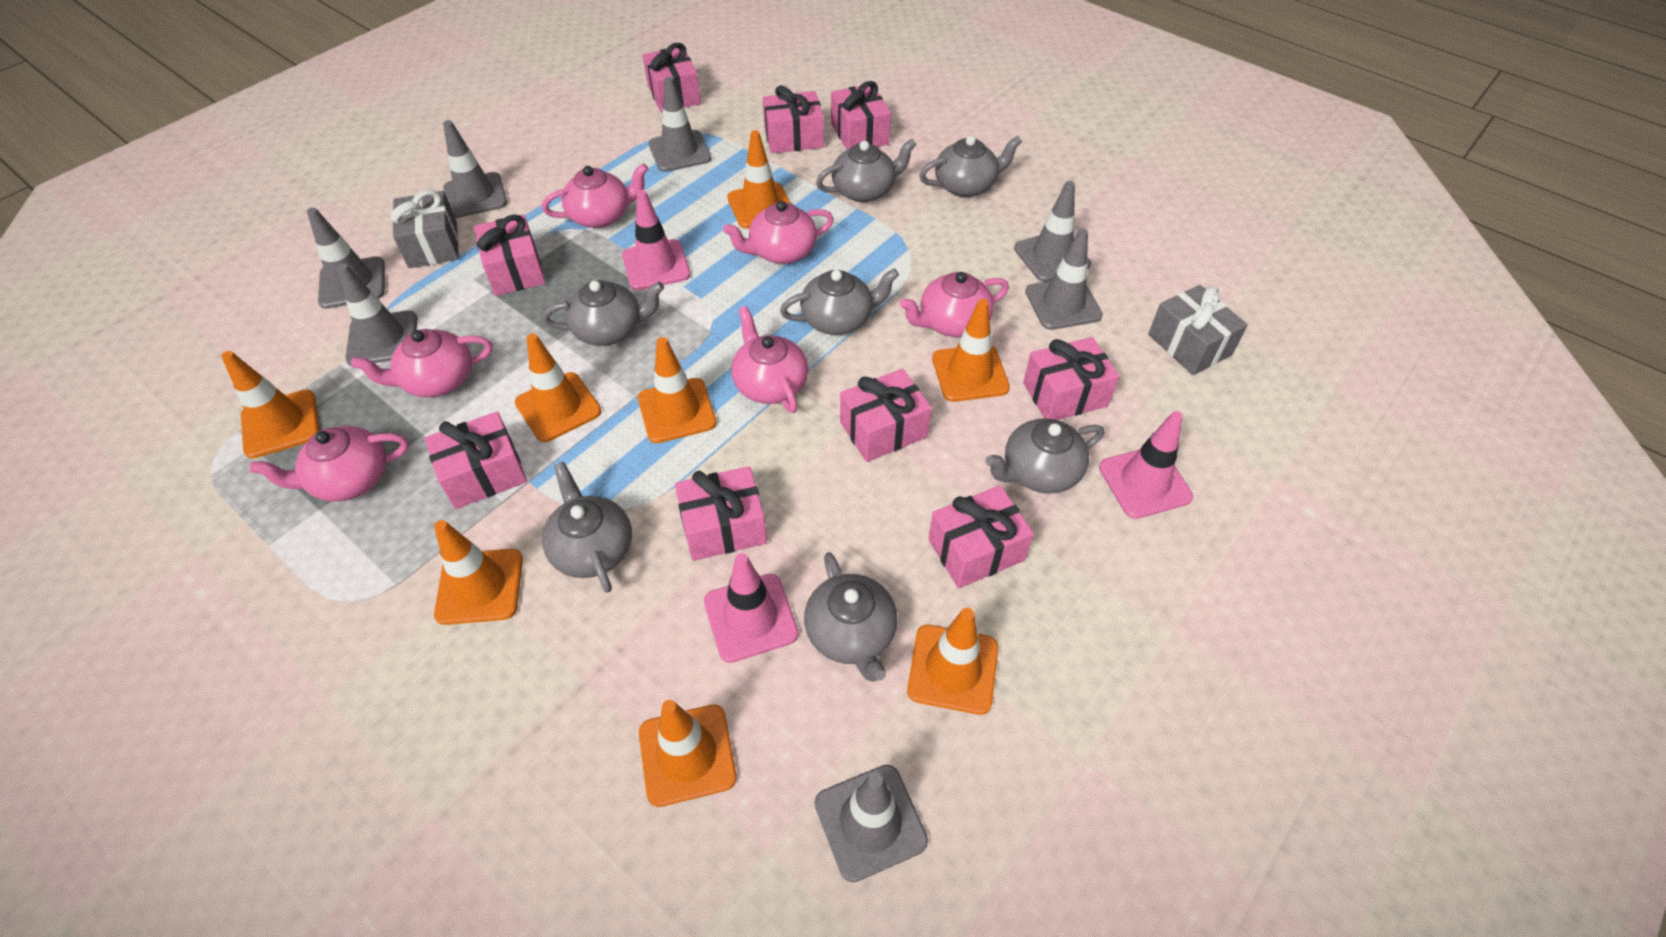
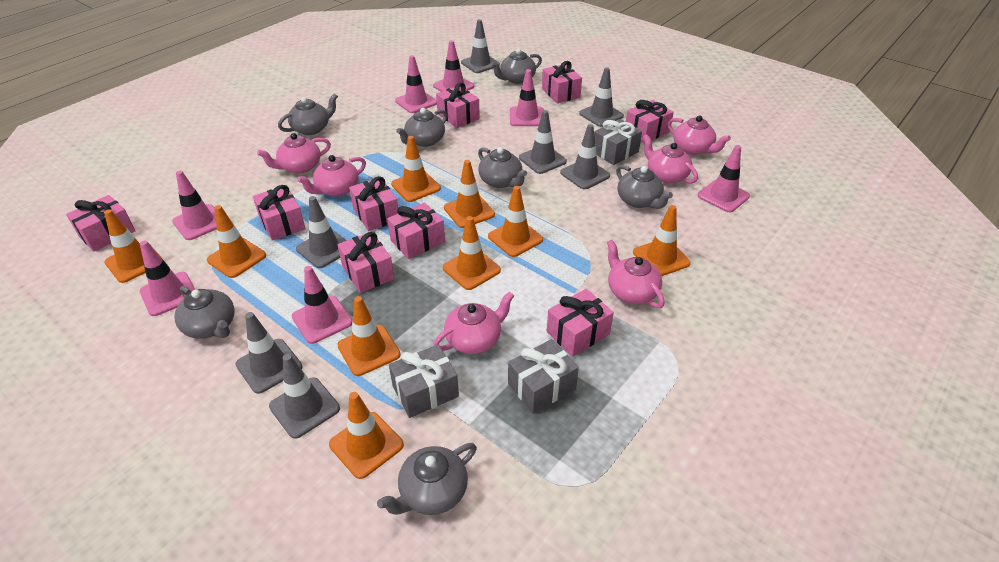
grey gift: [391,190,459,268] [1148,285,1248,375] = 2 -> [389,344,459,418] [508,339,579,413] [594,119,642,165] = 3
orange traffic cone: [221,351,320,459] [434,520,523,625] [515,334,602,442] [638,337,717,443] [639,700,737,807] [727,130,791,229] [907,608,998,715] [932,299,1010,402] = 8 -> [104,209,162,283] [207,205,266,278] [329,392,404,479] [337,296,401,376] [391,136,441,202] [443,216,501,290] [444,160,495,228] [488,186,543,257] [633,205,691,276] = 9
pink traffic cone: [622,190,691,290] [704,553,798,663] [1099,411,1193,519] = 3 -> [139,241,195,316] [172,170,217,240] [292,266,352,344] [395,55,437,113] [433,40,475,92] [510,69,543,126] [698,145,750,212] = 7

